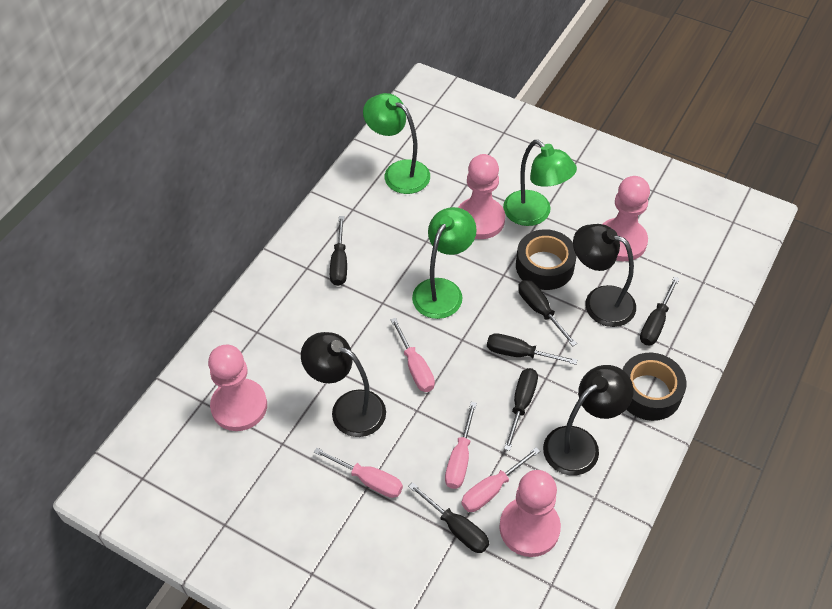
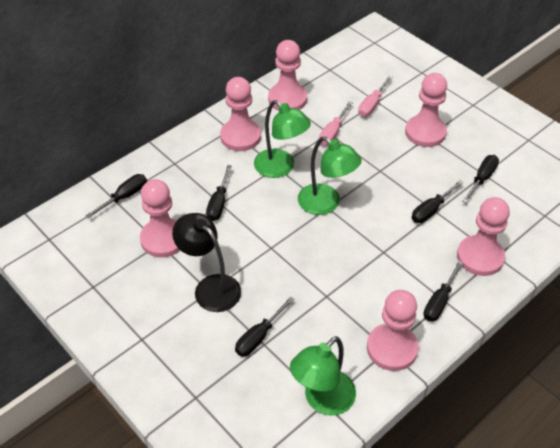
black lamp: [301,332,386,437] [543,365,634,475] [573,224,636,327] = 3 -> [172,213,241,312] = 1
black tape: [516,229,577,290] [622,353,686,421] = 2 -> none = 0
pink pawn: [208,345,267,431] [458,154,505,239] [499,470,561,557] [603,176,650,261] = 4 -> [140,179,180,257] [220,77,261,151] [268,40,307,111] [367,290,418,371] [405,73,447,147] [457,197,510,276] = 6
pink screwdriver: [314,448,403,498] [390,318,435,392] [445,402,477,489] [461,447,540,512] = 4 -> [319,101,353,146] [358,76,392,117] = 2

